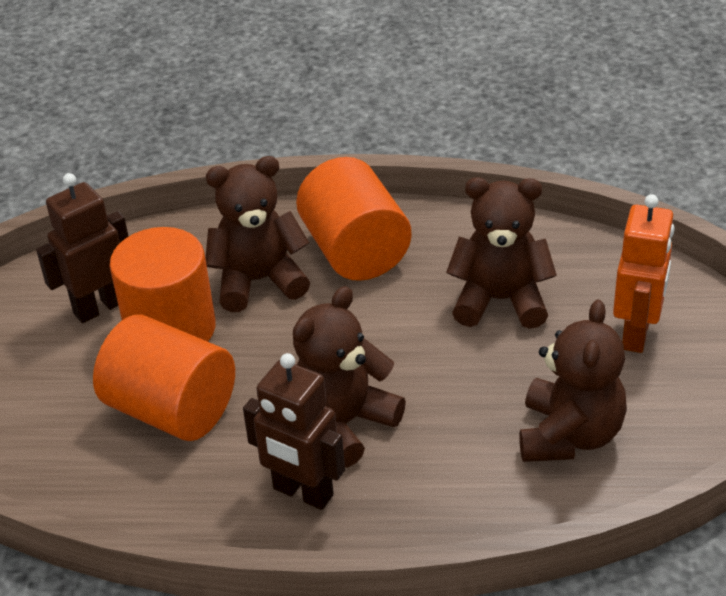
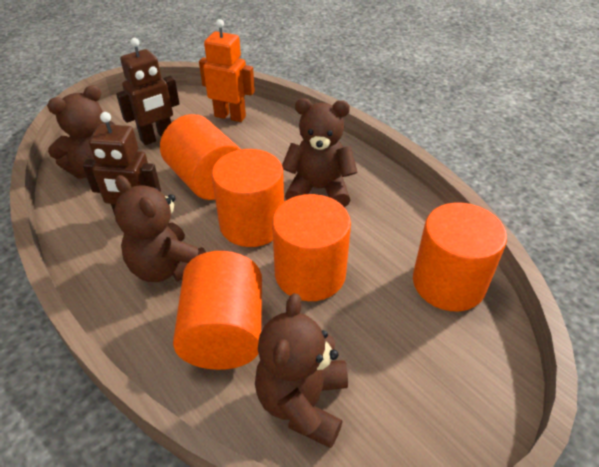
orange cylinder: [93,315,235,441] [110,227,216,342] [296,157,412,281] = 3 -> [160,114,241,200] [173,251,262,370] [212,149,284,247] [272,194,351,301] [413,202,507,311] = 5

